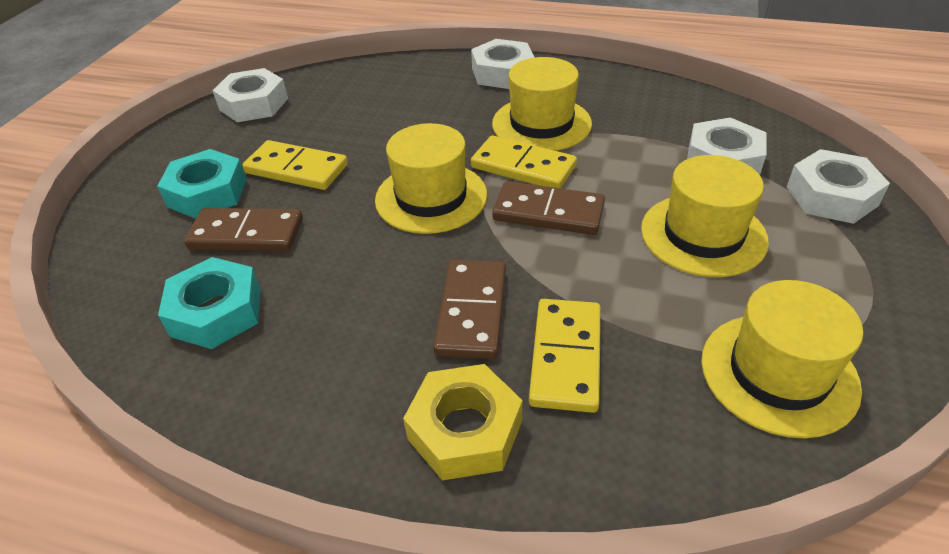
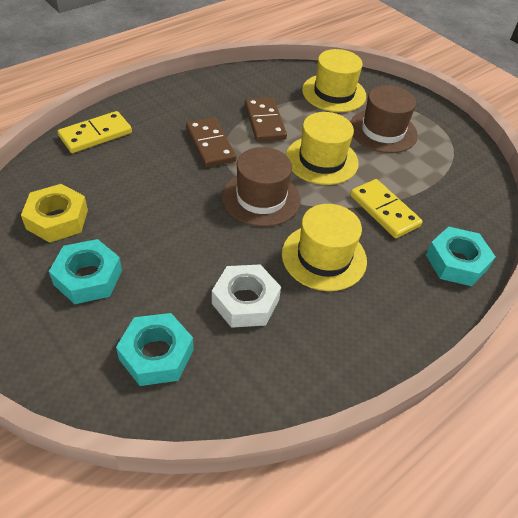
brown domino: [184,208,303,252] [433,260,506,359] [492,181,605,235] = 3 -> [186,117,236,167] [245,97,287,142] = 2
brown hat: none = 0 -> [222,147,301,227] [350,85,418,153] = 2
turquoise nut: [157,149,247,219] [158,257,261,349] = 2 -> [49,239,122,304] [116,313,194,386] [426,227,496,286] = 3
white nut: [212,68,288,122] [471,39,535,89] [687,117,766,175] [787,149,890,224] = 4 -> [212,264,281,328] = 1
yellow domino: [242,140,348,190] [471,135,577,188] [529,299,601,413] = 3 -> [58,111,132,153] [350,179,423,238] = 2
yellow hat: [375,123,487,234] [492,57,592,151] [641,155,769,277] [701,280,863,438] = 4 -> [282,204,367,291] [286,112,359,185] [302,49,366,112] = 3

